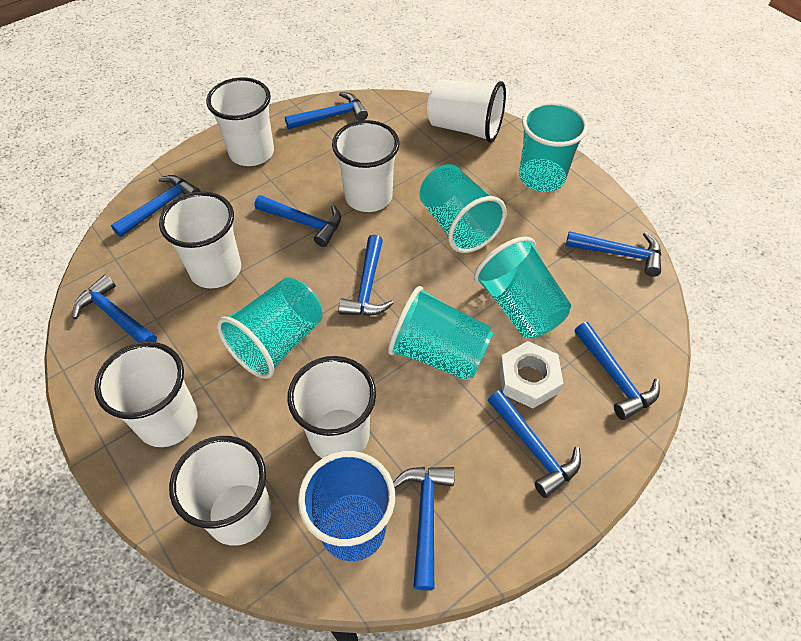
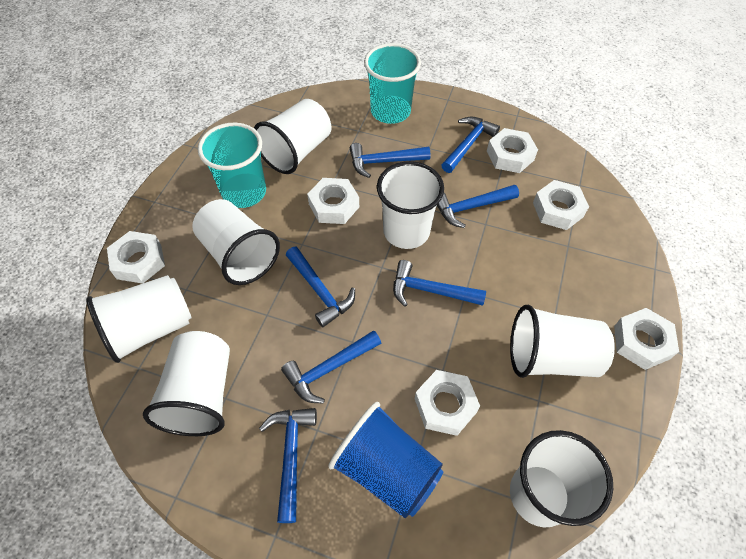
blue hammer: [73,275,157,343] [111,175,201,237] [255,195,341,247] [285,92,368,129] [339,235,394,316] [393,467,455,591] [488,390,581,498] [566,231,661,277] [574,322,660,420] = 9 -> [259,408,317,523] [281,330,381,404] [286,247,355,327] [350,143,431,178] [393,260,486,307] [437,185,519,228] [441,117,500,173] = 7
turquoise cup: [217,278,322,379] [388,286,494,381] [419,164,507,253] [474,237,571,338] [519,101,588,192] = 5 -> [198,123,266,208] [364,43,421,124] = 2
white nut: [499,341,563,408] = 1 -> [107,231,165,284] [307,178,359,224] [415,370,480,436] [487,128,538,173] [533,180,589,230] [614,308,679,370] = 6

